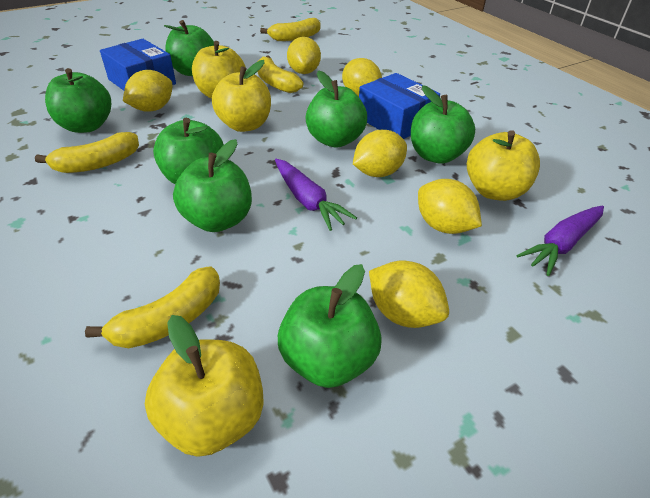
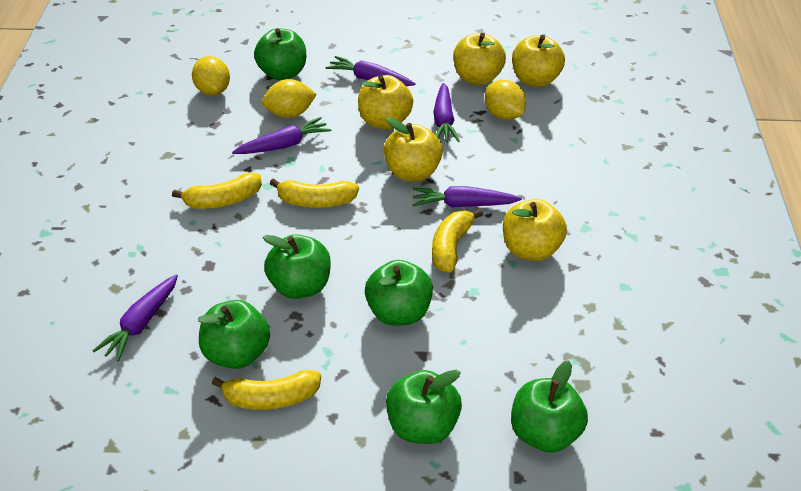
blue box: [100,39,176,91] [359,73,440,139] = 2 -> none = 0
green apple: [45,68,111,133] [153,118,224,184] [164,20,214,76] [173,139,252,232] [278,264,382,388] [306,70,367,148] [411,85,475,164] = 7 -> [198,300,270,369] [254,28,306,80] [263,234,331,299] [365,260,433,326] [386,370,462,444] [511,361,588,453] = 6
purple carrot: [275,159,357,231] [516,206,604,276] = 2 -> [93,274,178,361] [232,117,331,154] [325,56,416,86] [413,186,522,208] [433,83,460,142] = 5
yellow apple: [145,315,264,457] [192,41,245,99] [212,60,271,132] [467,130,540,201] = 4 -> [358,75,413,130] [384,118,443,181] [453,33,506,85] [503,199,567,261] [512,35,565,87] = 5
yellow lemon: [123,70,172,112] [287,37,321,74] [342,58,382,97] [353,130,407,177] [369,261,449,328] [418,179,482,234] = 6 -> [192,56,230,96] [262,79,317,118] [485,80,526,120] = 3

